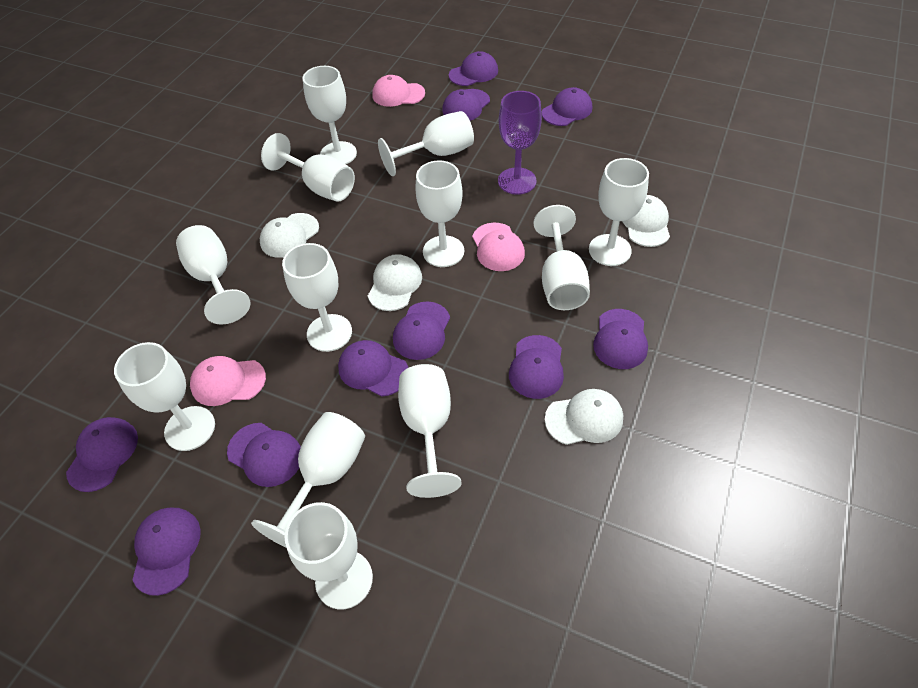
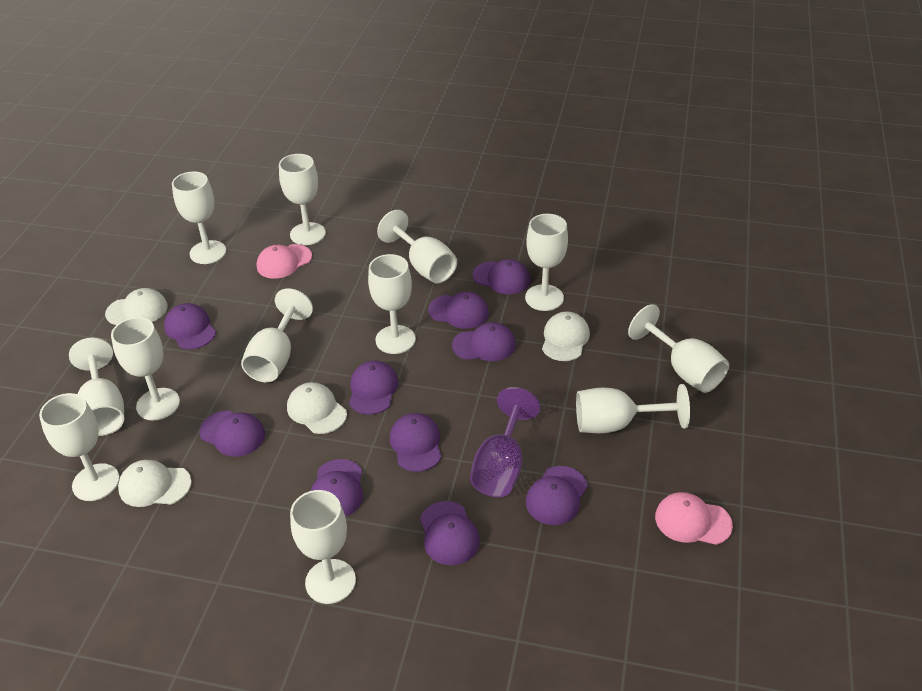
pink cap: [190,356,266,406] [372,75,425,107] [472,223,525,271] = 3 -> [257,244,312,279] [655,492,733,545] = 2

